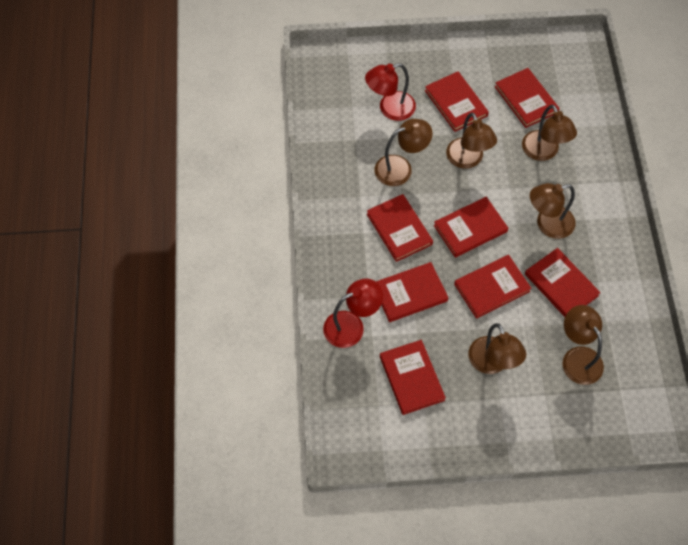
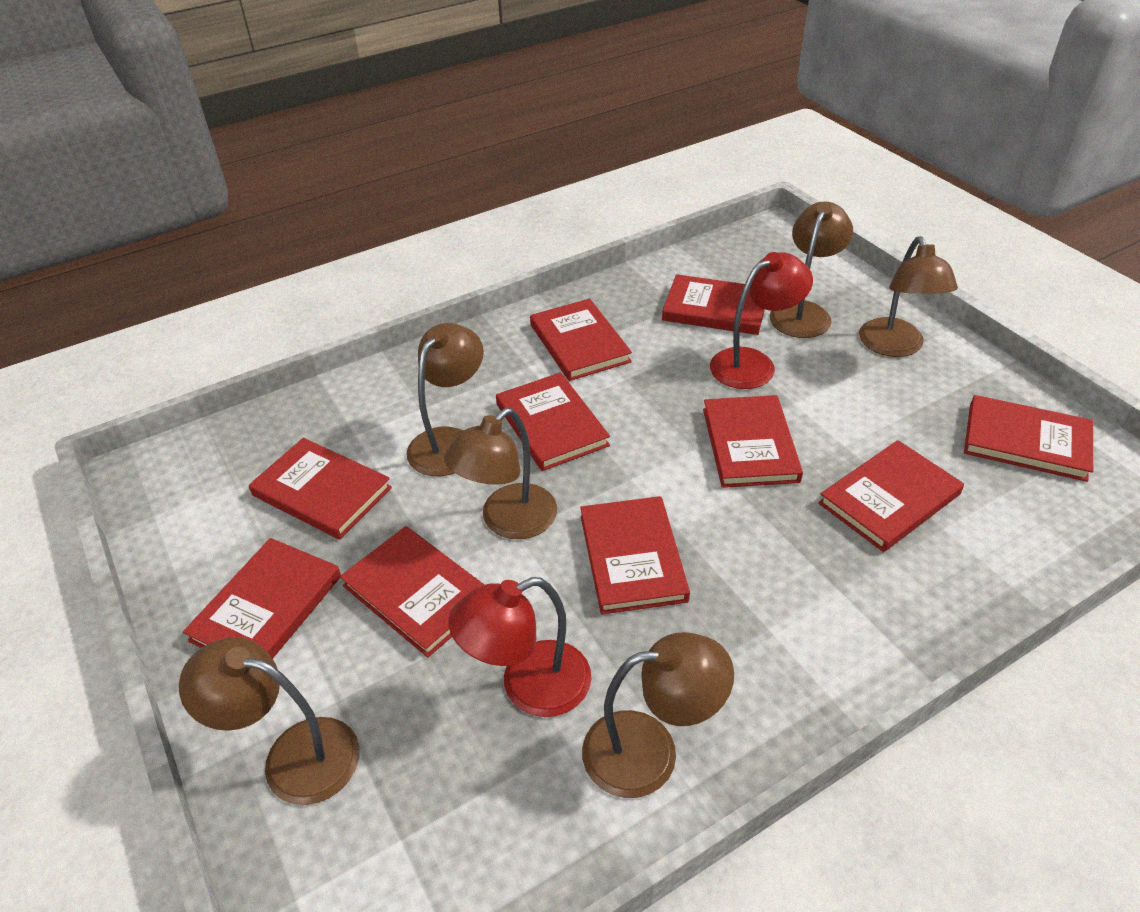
red book: [367,194,433,262] [376,262,448,322] [380,340,446,415] [425,71,489,132] [434,197,508,257] [454,255,532,319] [495,68,560,128] [525,248,601,317] = 8 -> [183,538,341,659] [249,438,392,539] [340,526,484,658] [496,372,610,471] [530,299,632,381] [580,496,690,614] [662,274,765,335] [703,395,803,488] [818,440,964,552] [964,395,1093,482] = 10

